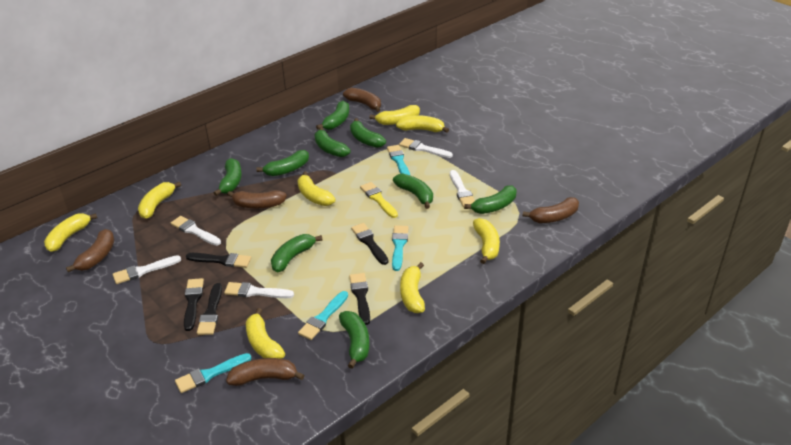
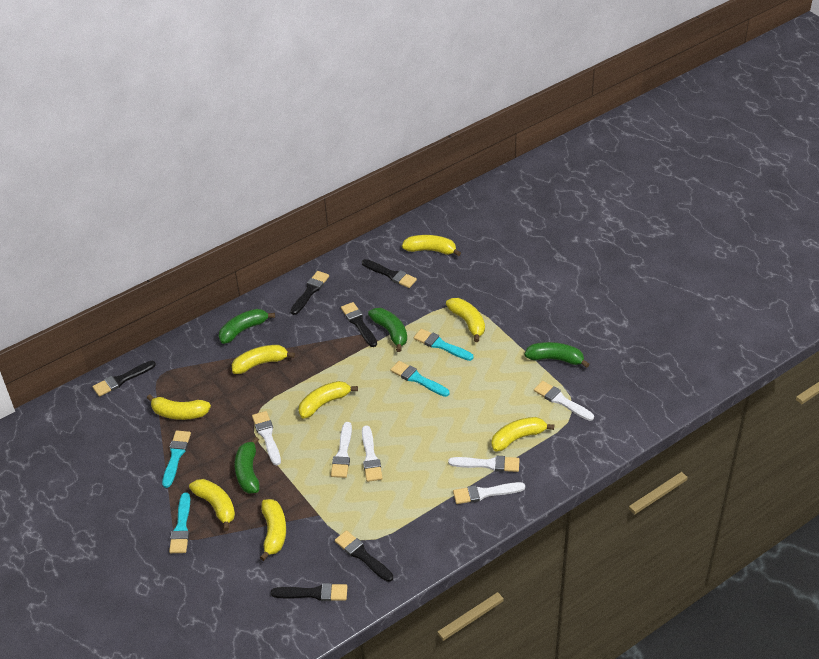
black brush: [184,278,204,331] [186,253,251,268] [197,283,222,335] [349,273,370,325] [351,223,389,265] = 5 -> [92,361,156,397] [271,583,348,601] [290,271,329,315] [335,530,393,582] [341,302,377,347] [362,259,417,288] = 6
brown banana: [66,229,114,272] [226,358,304,386] [227,190,287,208] [343,88,381,112] [522,197,579,223] = 5 -> none = 0
green banana: [214,158,242,196] [256,150,309,176] [271,234,323,272] [315,127,351,157] [316,101,349,130] [339,311,369,369] [350,118,386,148] [393,173,433,209] [464,186,516,214] = 9 -> [219,309,275,344] [235,436,259,494] [368,308,407,352] [524,342,590,368] = 4
white brush: [113,255,181,284] [171,216,221,246] [224,282,294,298] [399,138,453,158] [450,170,475,207] = 5 -> [252,411,281,466] [331,422,352,478] [362,425,383,482] [448,456,520,472] [453,482,525,504] [534,381,594,421] = 6
yellow brush: [360,182,398,218] = 1 -> none = 0

